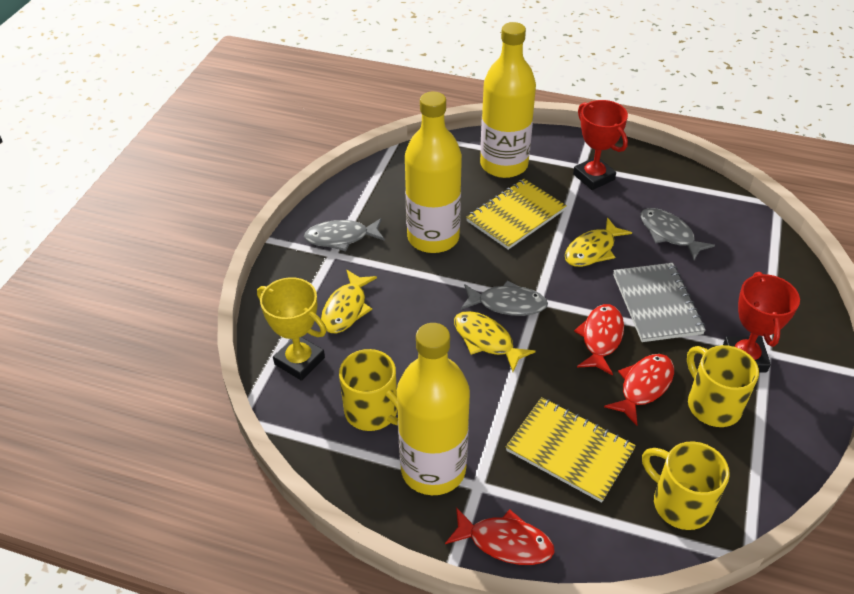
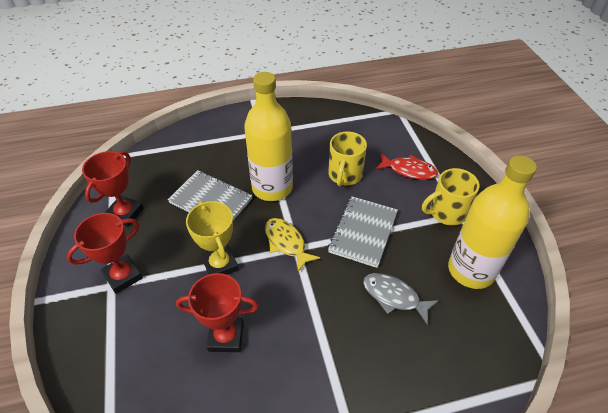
grey fish: [304,218,385,251] [461,281,548,316] [640,208,715,260] = 3 -> [363,273,439,325] = 1
grey notebook: [613,263,706,342] = 1 -> [168,170,253,220] [328,196,398,268] = 2
red fish: [445,507,555,565] [574,304,624,375] [604,354,674,426] = 3 -> [375,153,438,180] = 1
red trophy: [573,100,628,190] [723,272,800,372] = 2 -> [66,213,143,294] [82,151,144,227] [176,273,259,352] = 3
yellow bottle: [397,323,470,495] [405,91,462,253] [480,22,536,178] = 3 -> [244,72,293,201] [448,155,537,289] = 2
yellow fish: [321,270,377,333] [454,311,536,372] [565,217,632,267] = 3 -> [265,218,320,272] = 1
yellow mug: [339,349,398,431] [642,441,730,530] [687,345,759,427] = 3 -> [328,132,367,186] [422,168,479,226] = 2
yellow notebook: [466,179,567,250] [506,397,636,503] = 2 -> none = 0

